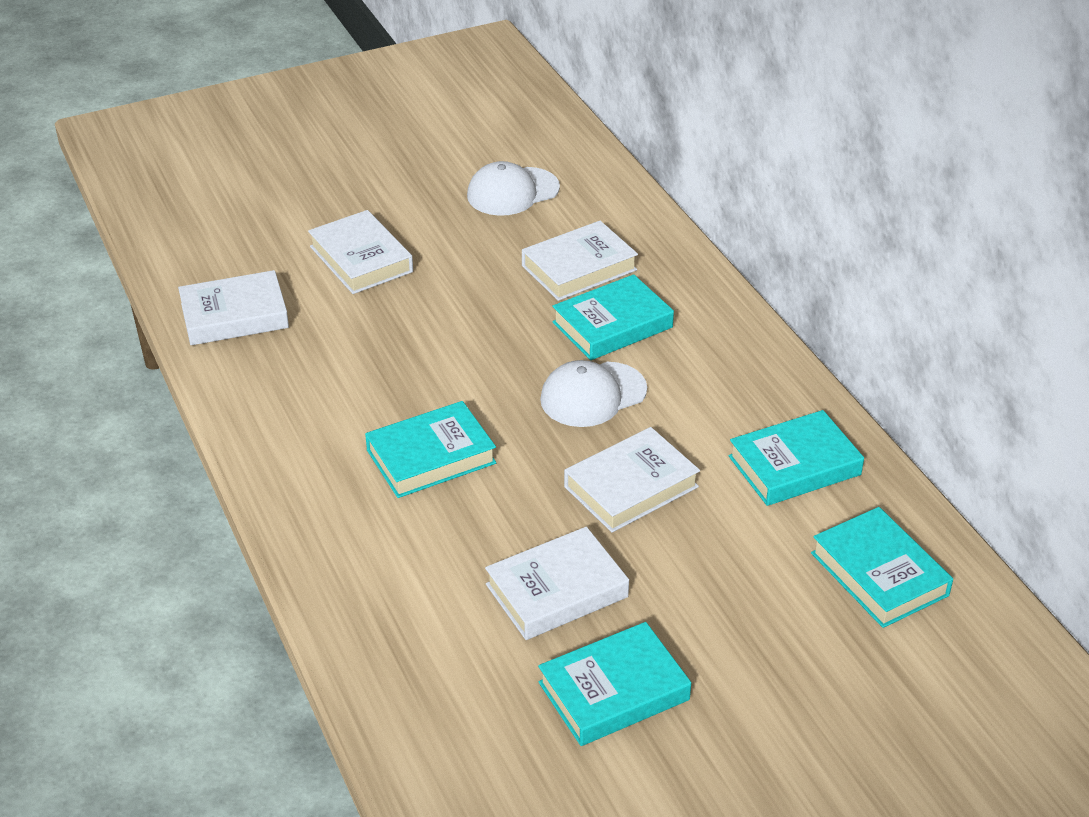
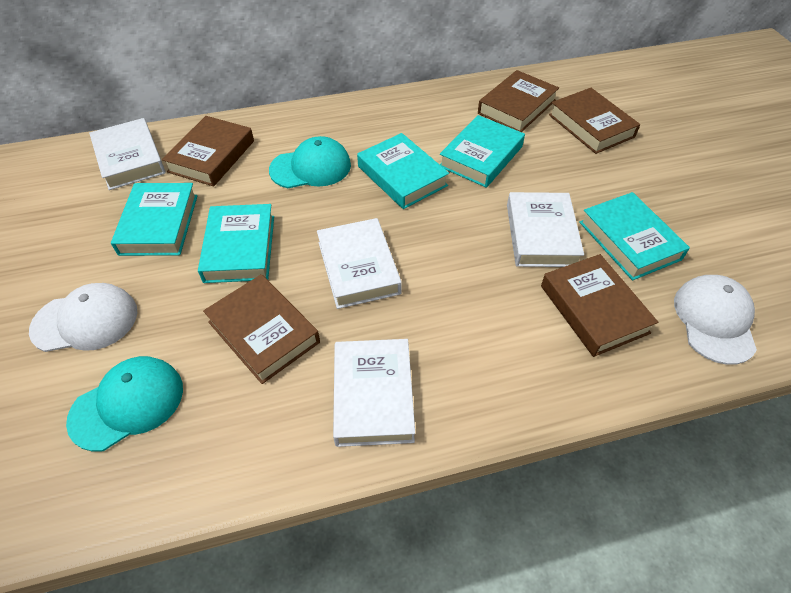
brown book: none = 0 -> [162,116,254,187] [203,274,320,384] [478,70,559,132] [541,254,658,357] [549,88,640,154] = 5
turquoise cap: none = 0 -> [66,356,183,452] [269,136,351,188] = 2
white book: [178,270,289,345] [308,210,413,294] [485,527,629,640] [522,221,638,301] [564,427,700,533] = 5 -> [89,118,166,190] [317,218,402,309] [333,339,415,447] [507,192,584,267] = 4

